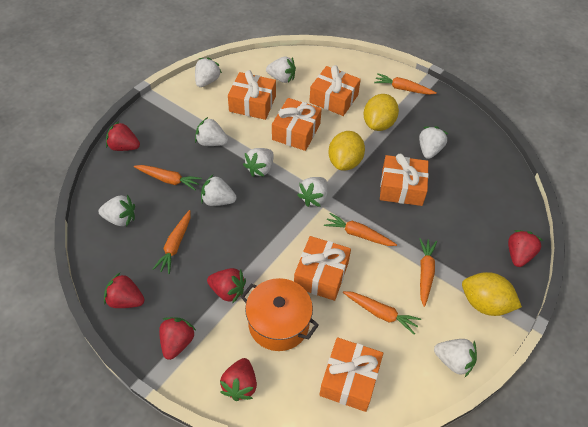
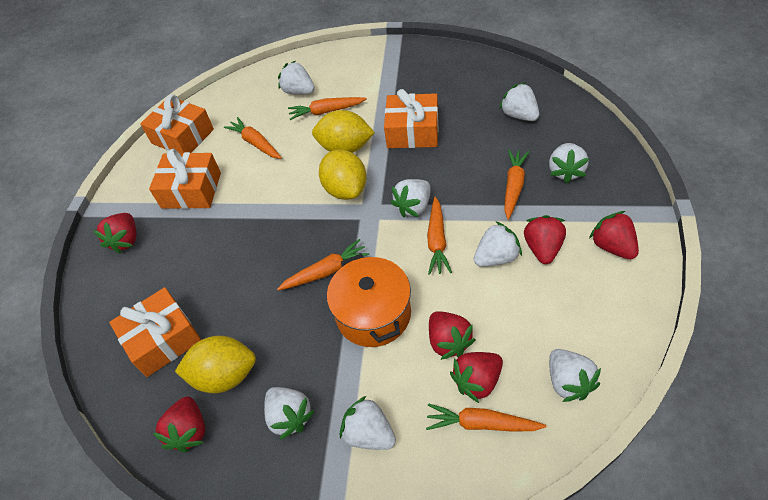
orange gift: [228,70,276,120] [272,98,322,151] [294,236,351,301] [309,65,361,116] [320,337,383,412] [380,154,429,206] = 6 -> [109,287,201,377] [140,94,214,153] [149,149,221,209] [384,89,439,148] = 4
white strawberry: [98,194,135,227] [195,57,222,87] [195,117,228,146] [201,175,237,206] [243,148,274,177] [266,56,296,83] [297,177,328,207] [419,126,448,159] [434,339,477,377] = 9 -> [264,387,315,440] [278,61,315,95] [340,396,396,450] [391,179,431,217] [474,221,522,267] [499,82,539,121] [549,143,589,184] [549,349,601,402] = 8

